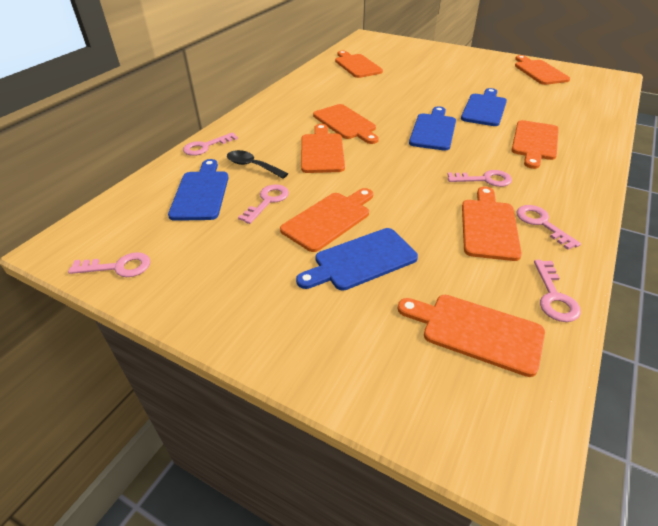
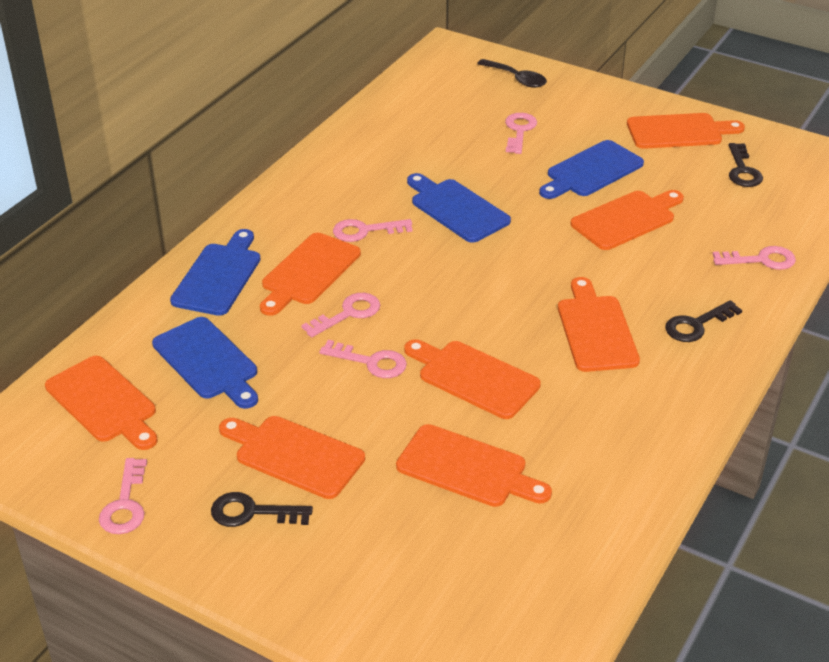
black key: none = 0 -> [211,492,313,527] [665,300,742,342] [728,143,763,187] = 3

